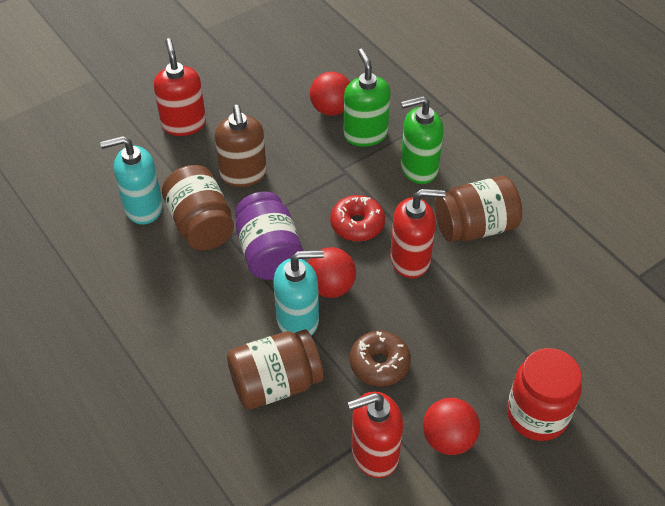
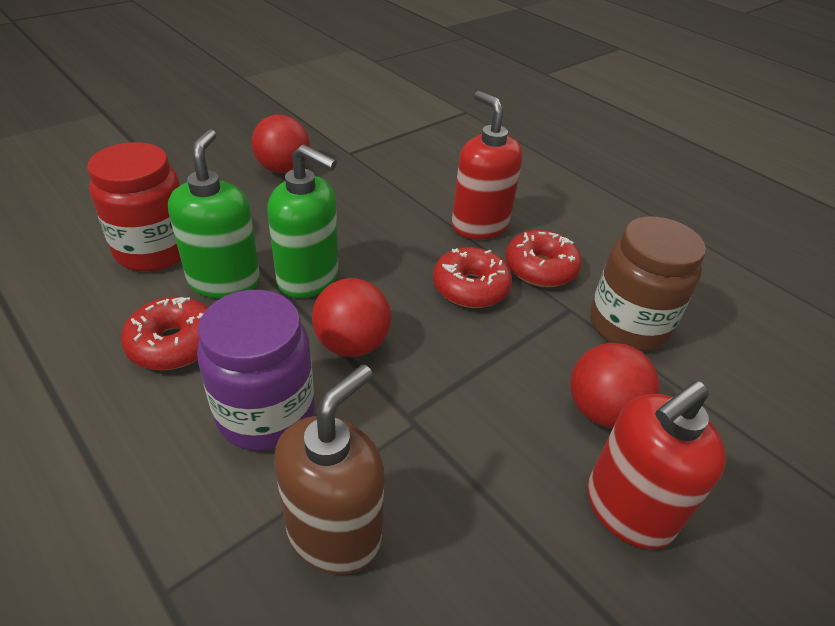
brown donut: [350,331,411,387] = 1 -> none = 0
brown jar: [162,165,234,250] [227,329,323,410] [435,176,522,242] = 3 -> [590,216,706,351] = 1
red donut: [330,195,385,241] = 1 -> [121,297,208,370] [433,247,512,308] [505,230,582,287] = 3
red soap dispenser: [154,38,206,136] [348,391,403,478] [390,189,446,278] = 3 -> [452,91,522,239] [587,381,726,549] = 2
turquoise soap dispenser: [100,136,163,225] [273,250,324,336] = 2 -> none = 0

